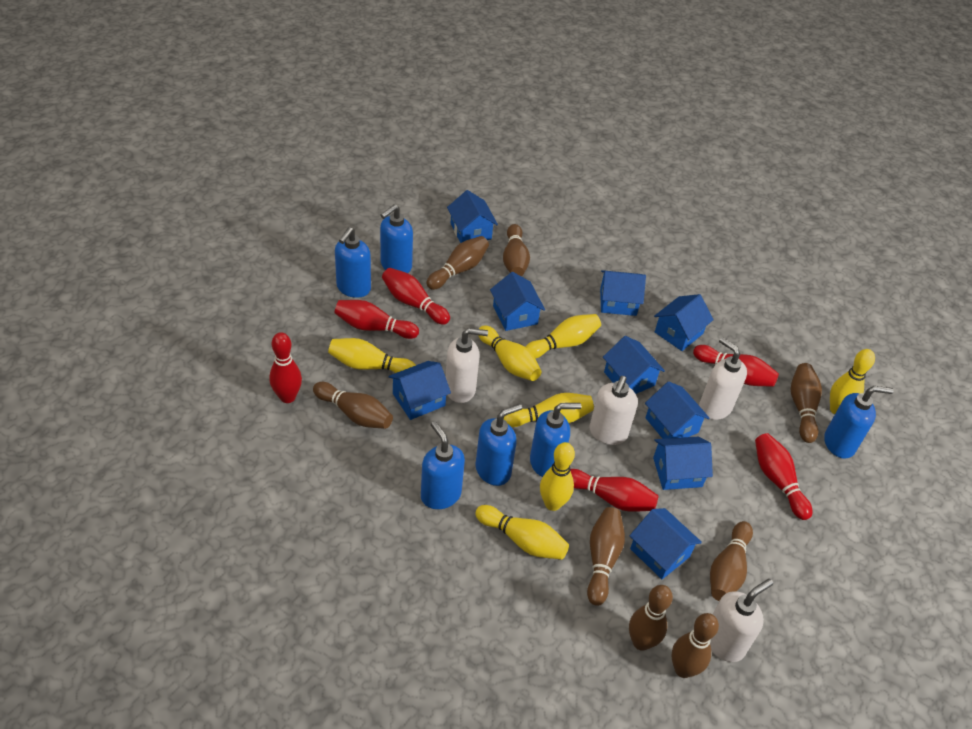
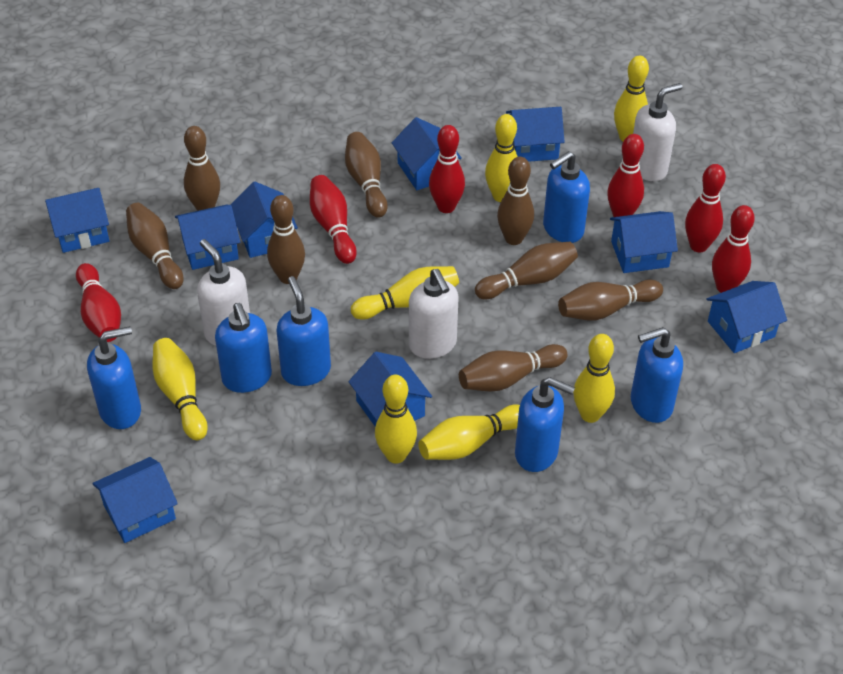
white soap dispenser: [446,328,488,403] [589,376,638,445] [699,337,747,420] [710,579,773,662] = 4 -> [197,239,250,346] [409,269,458,359] [633,83,683,181] = 3

